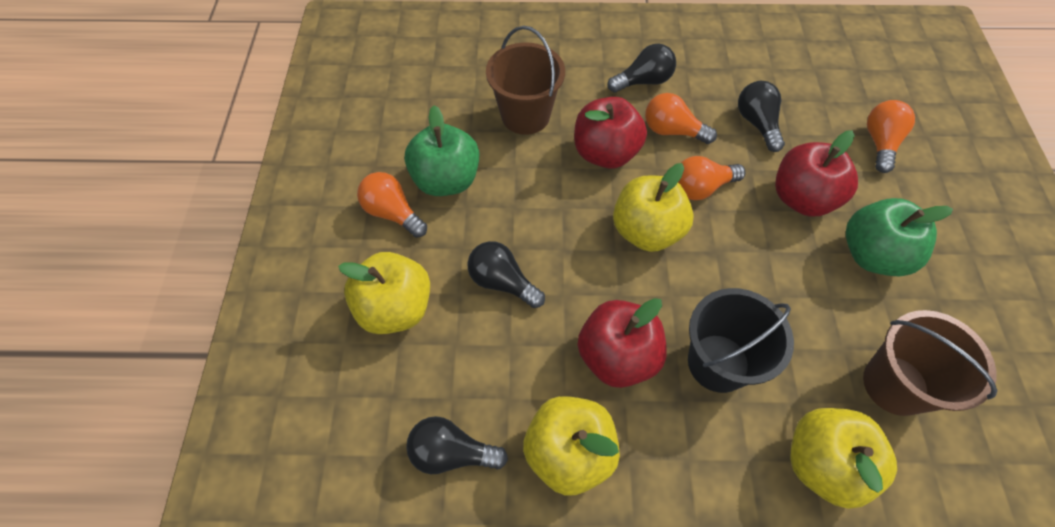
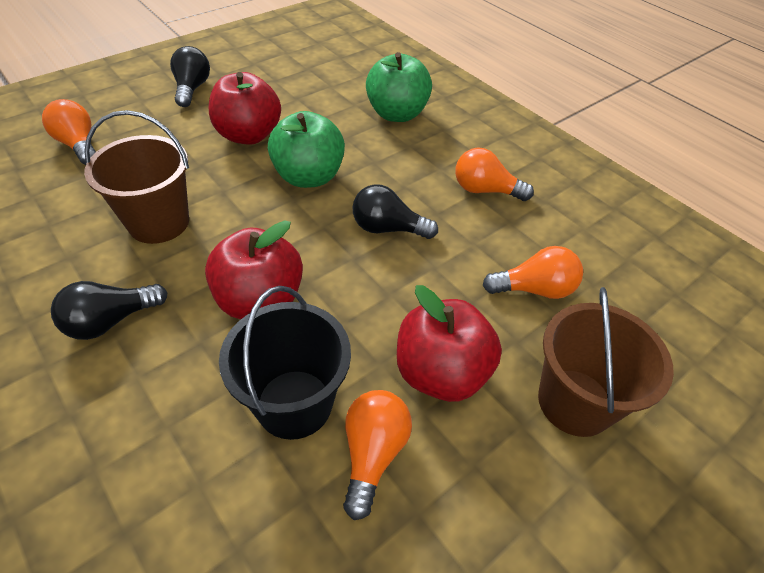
black light bulb: [406,416,508,474] [468,241,545,308] [608,44,676,93] [738,81,785,152] = 4 -> [51,281,168,340] [170,46,210,107] [353,184,438,239] = 3
yellow apple: [338,252,430,334] [523,396,620,496] [613,163,694,252] [790,408,897,509] = 4 -> none = 0

